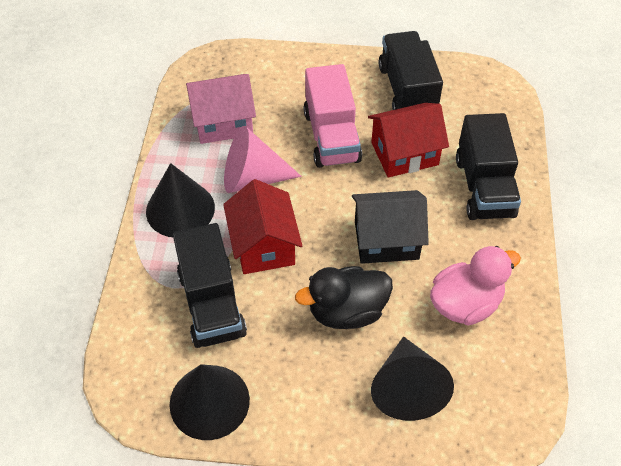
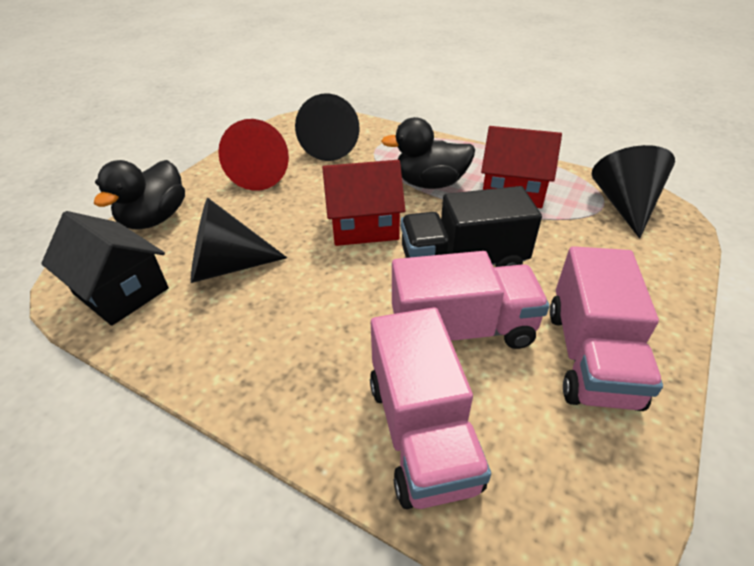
black duck: [295,266,393,329] = 1 -> [94,160,185,230] [381,117,475,189] = 2
black truck: [173,223,247,348] [379,31,443,110] [456,113,521,220] = 3 -> [401,186,542,267] = 1
pink cone: [224,126,302,193] = 1 -> none = 0
pink duck: [430,246,521,326] = 1 -> none = 0
pink house: [186,74,256,144] = 1 -> none = 0
pink truck: [303,64,362,168] = 1 -> [370,307,491,509] [392,251,550,349] [550,246,663,411] = 3
red cone: none = 0 -> [218,119,289,191] = 1

